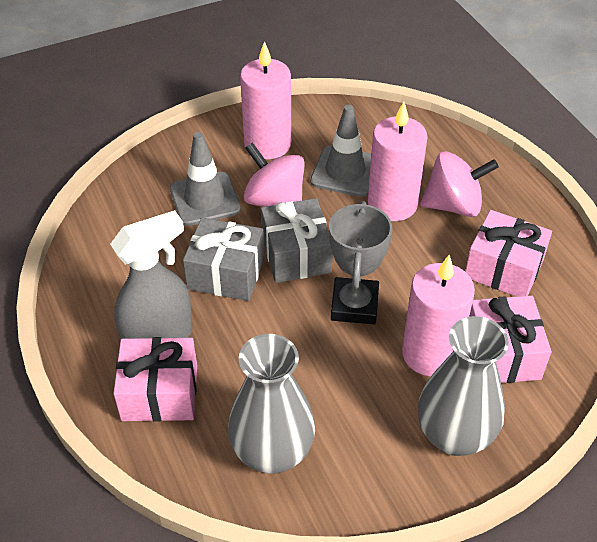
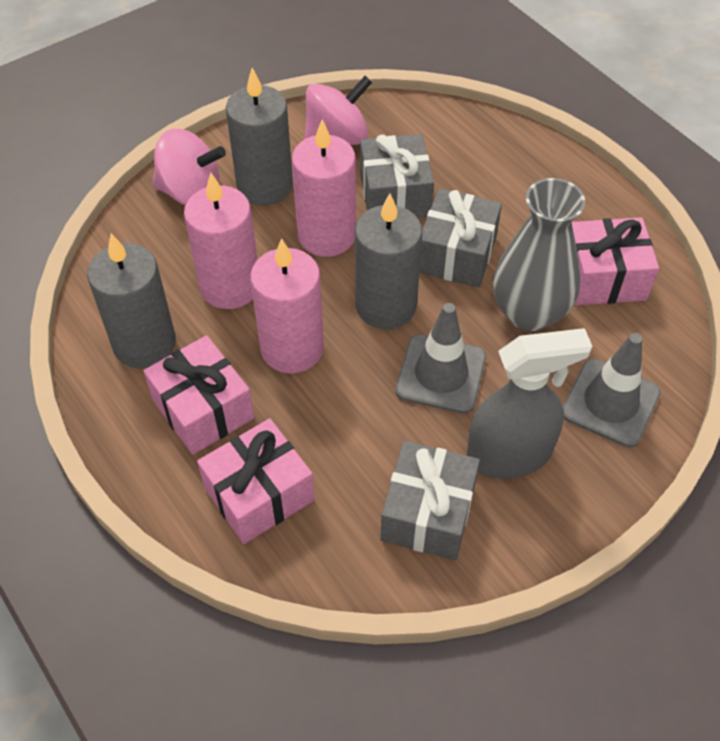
grey candle: none = 0 -> [87,233,176,368] [226,68,293,205] [355,193,422,329] = 3
grey gift: [183,218,265,301] [261,198,333,283] = 2 -> [360,134,434,218] [381,441,480,560] [419,188,502,287] = 3
grey trophy: [329,201,392,324] = 1 -> none = 0
grey vase: [228,334,315,474] [418,316,509,456] = 2 -> [493,178,585,331] = 1

